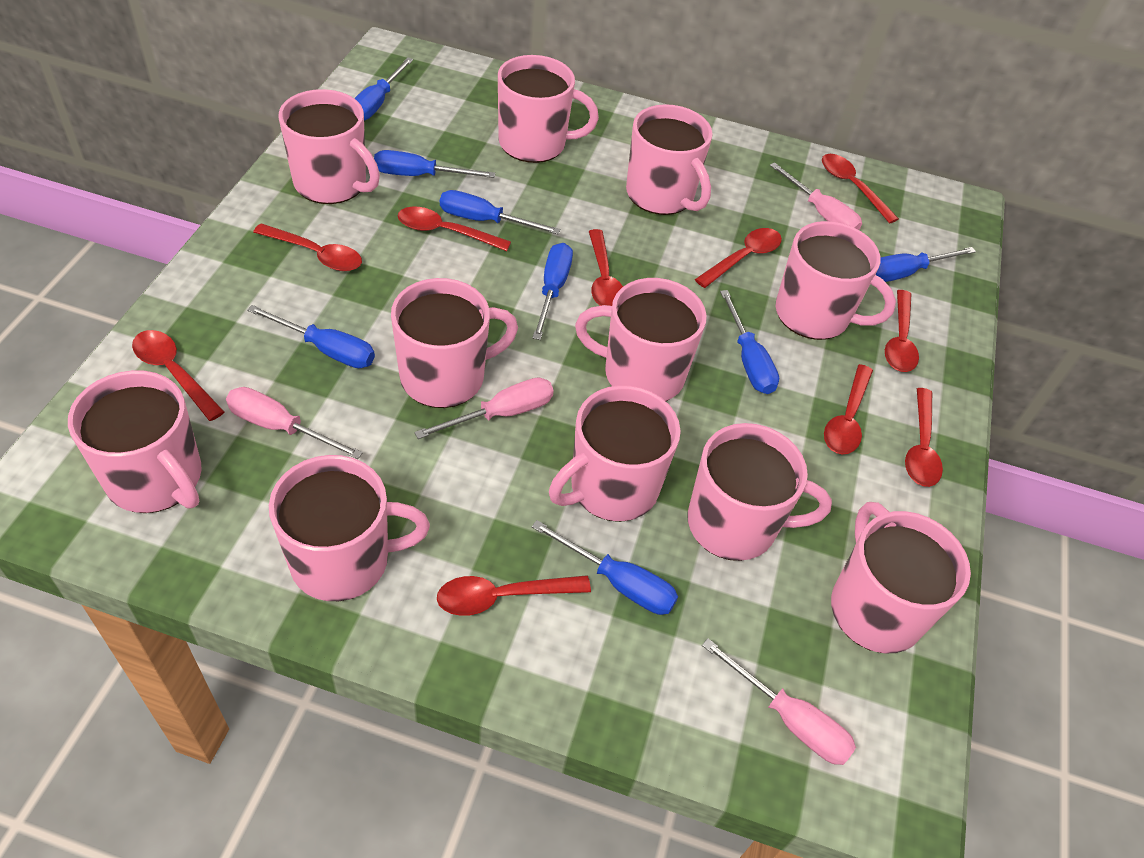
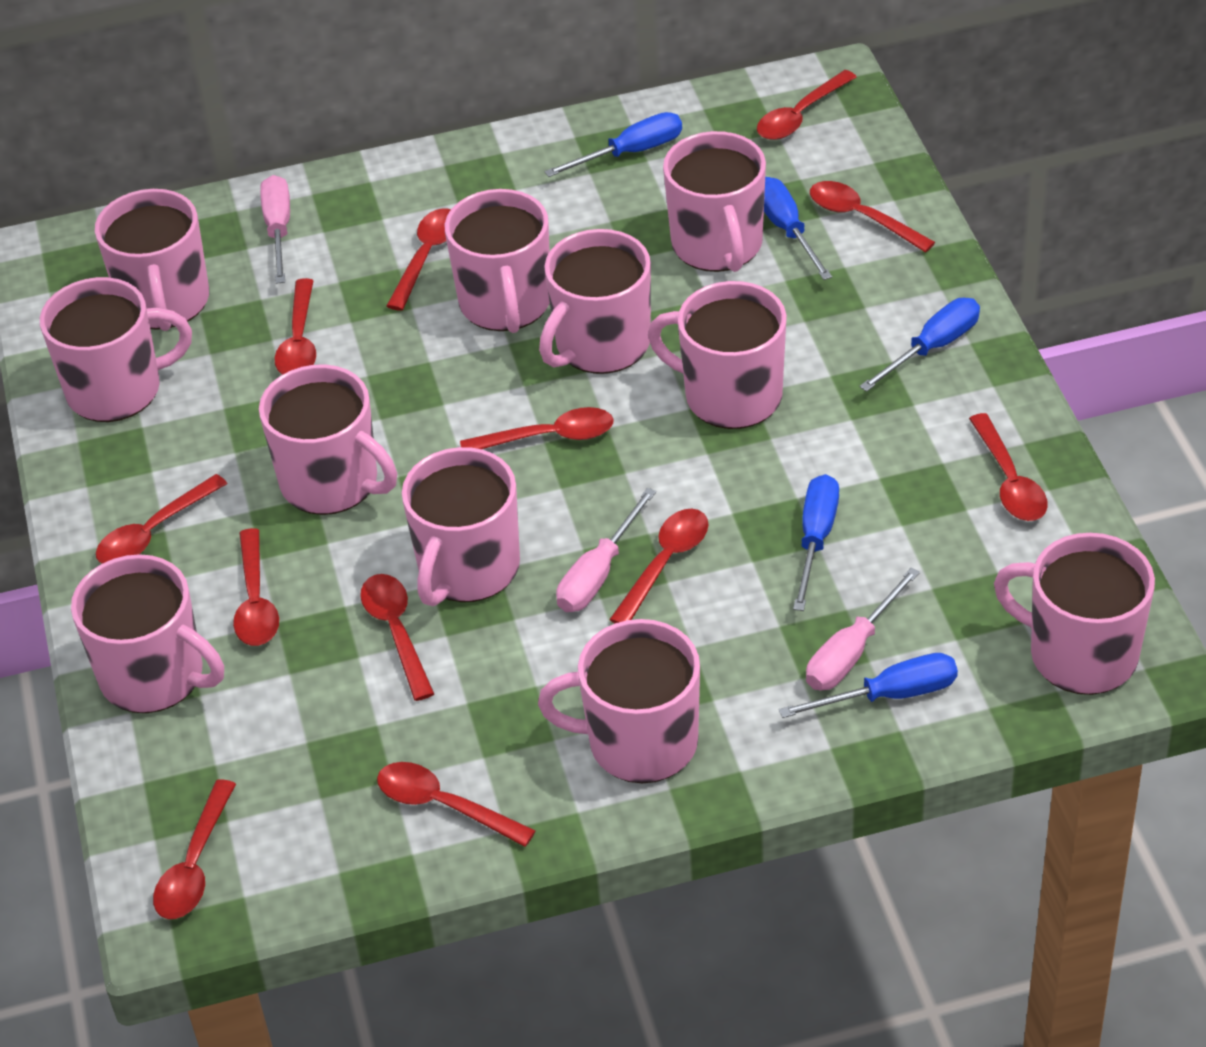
blue screwdriver: [247,305,375,368] [354,57,413,120] [374,150,495,178] [440,190,561,235] [532,243,573,340] [532,520,678,615] [720,290,779,394] [875,247,976,282] = 8 -> [545,112,682,177] [764,177,832,280] [779,653,958,718] [793,474,839,611] [859,298,980,392] = 5
pink screwdriver: [226,387,363,459] [414,377,554,439] [702,638,856,765] [770,162,862,230] = 4 -> [260,175,290,284] [556,488,656,612] [806,567,920,690] = 3
red spoon: [132,330,224,421] [253,223,362,271] [398,207,511,251] [437,575,591,616] [589,229,623,306] [695,228,782,288] [822,154,899,224] [824,364,873,455] [885,290,919,372] [905,388,943,487] = 10 -> [96,474,227,564] [153,779,236,919] [233,528,279,646] [274,278,316,375] [360,574,434,701] [377,762,536,847] [387,208,451,311] [460,407,614,449] [609,509,708,623] [757,70,857,140] [810,181,935,253] [969,413,1048,521] = 12

